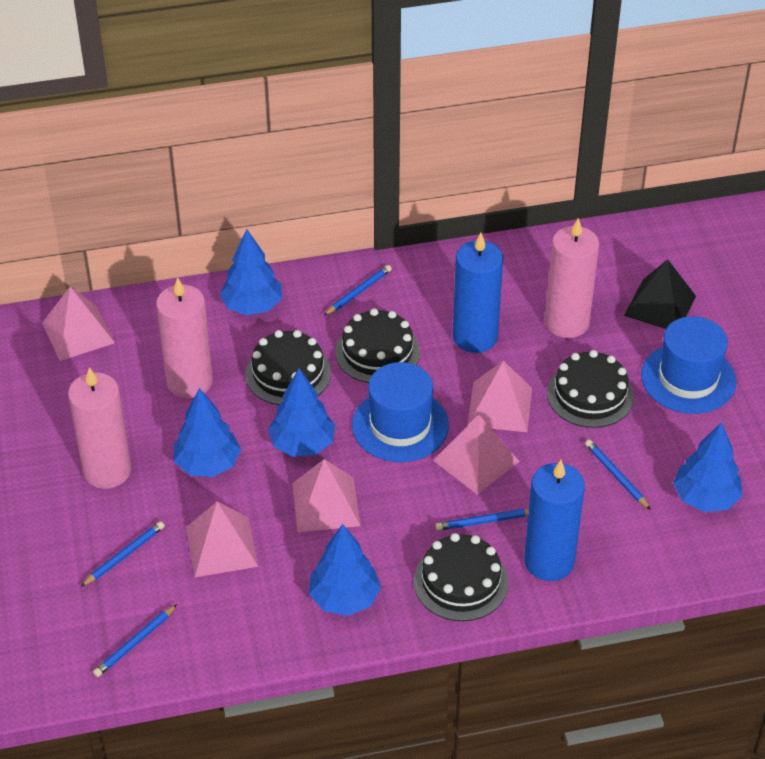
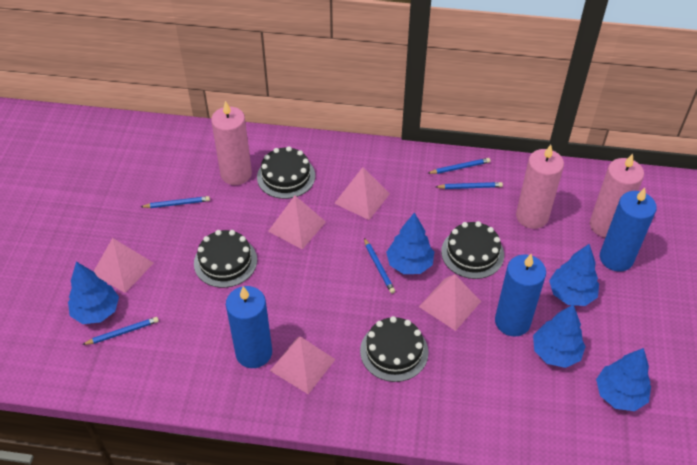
black pyramid: [624,259,696,329] = 1 -> none = 0
blue candle: [453,233,503,353] [524,460,585,581] = 2 -> [226,286,272,368] [495,254,546,337] [600,188,657,272] = 3
blue hat: [352,362,449,462] [641,316,736,414] = 2 -> none = 0

